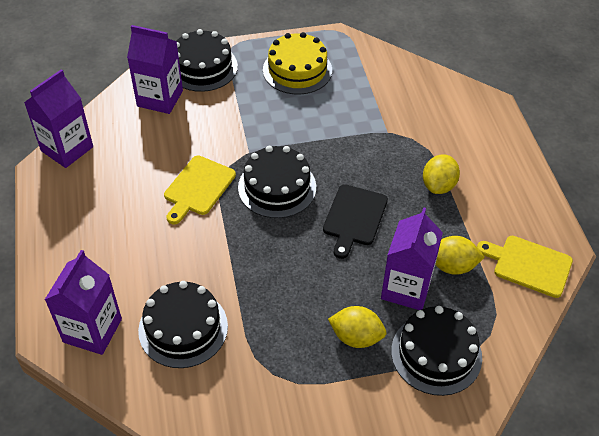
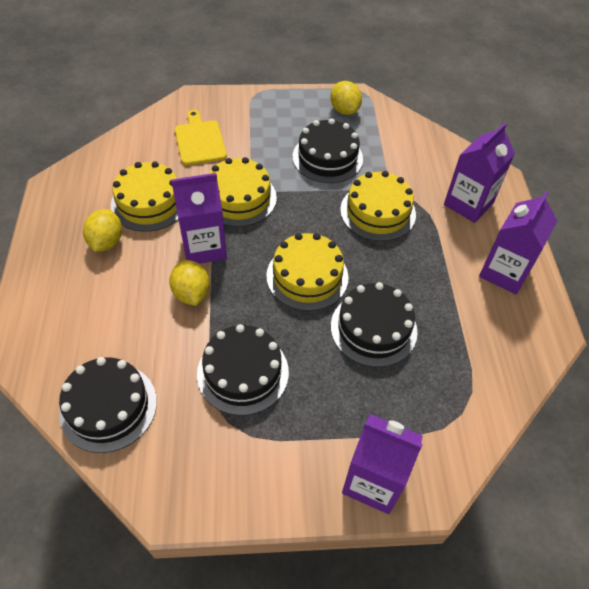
black cutting board: [323,184,388,259] = 1 -> none = 0
yellow cake: [263,32,332,95] = 1 -> [111,161,178,232] [208,157,277,227] [266,233,349,311] [340,171,416,241] = 4
yellow cutting board: [164,155,236,225] [477,236,573,298] = 2 -> [175,110,227,165] = 1

